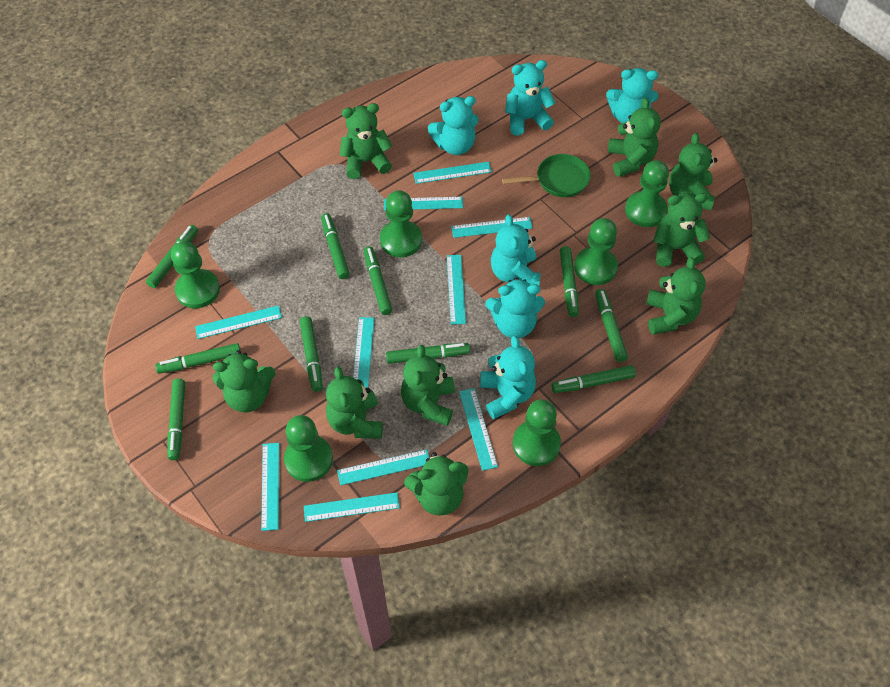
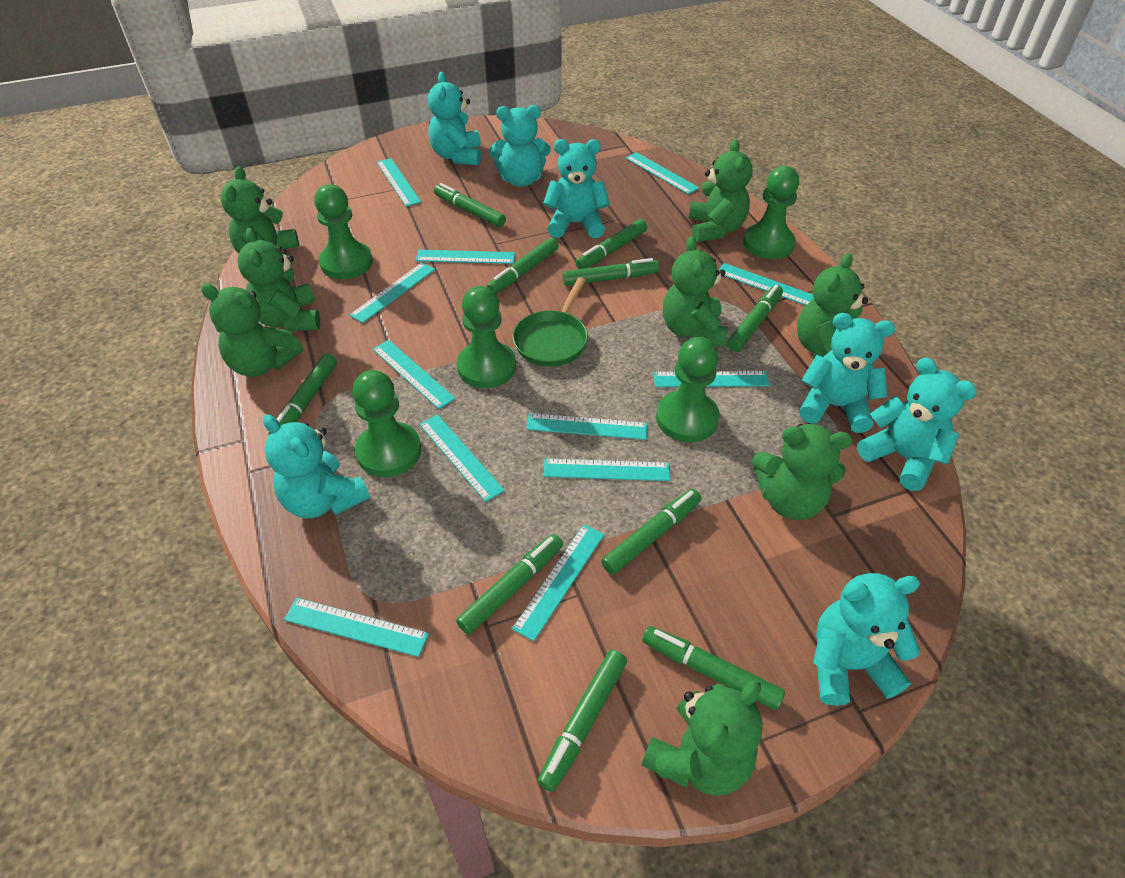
green pawn: [171,241,220,308] [284,415,333,482] [380,190,422,257] [513,399,561,466] [574,218,618,285] [625,160,669,227] = 6 -> [314,184,373,279] [352,370,421,477] [457,286,516,388] [656,337,720,442] [743,166,799,259] = 5
green teddy bear: [213,350,275,412] [326,367,383,439] [340,103,392,179] [401,345,455,426] [404,452,469,515] [608,98,661,177] [646,257,706,335] [653,193,710,267] [669,133,718,210] = 9 -> [201,283,303,377] [221,166,299,267] [237,228,320,332] [642,680,763,796] [663,236,728,347] [689,139,752,242] [752,423,852,520] [797,253,868,360] = 8
turquoise ruler: [195,306,282,339] [261,443,279,531] [304,492,400,522] [337,449,429,485] [353,317,374,388] [384,197,463,210] [413,162,492,184] [447,255,466,324] [451,217,533,238] [459,388,498,471] = 10 -> [284,598,429,657] [350,263,435,323] [373,340,455,409] [377,158,421,207] [416,250,515,264] [419,414,505,502] [512,524,604,641] [526,413,647,440] [543,458,670,481] [626,152,699,194] [653,371,770,387] [719,263,814,305] = 12
turquoise teddy bear: [428,96,479,155] [480,336,536,419] [486,277,545,338] [491,214,541,286] [505,60,556,136] [606,68,658,124] = 6 -> [263,414,370,518] [428,72,481,165] [489,105,551,187] [543,139,610,238] [799,313,895,433] [813,573,920,706] [857,358,977,491] = 7

